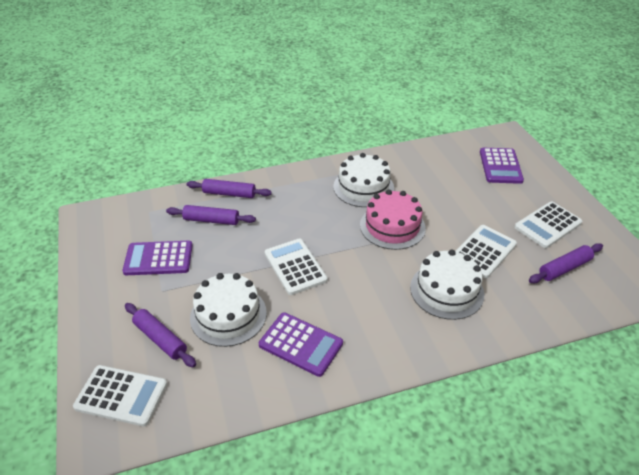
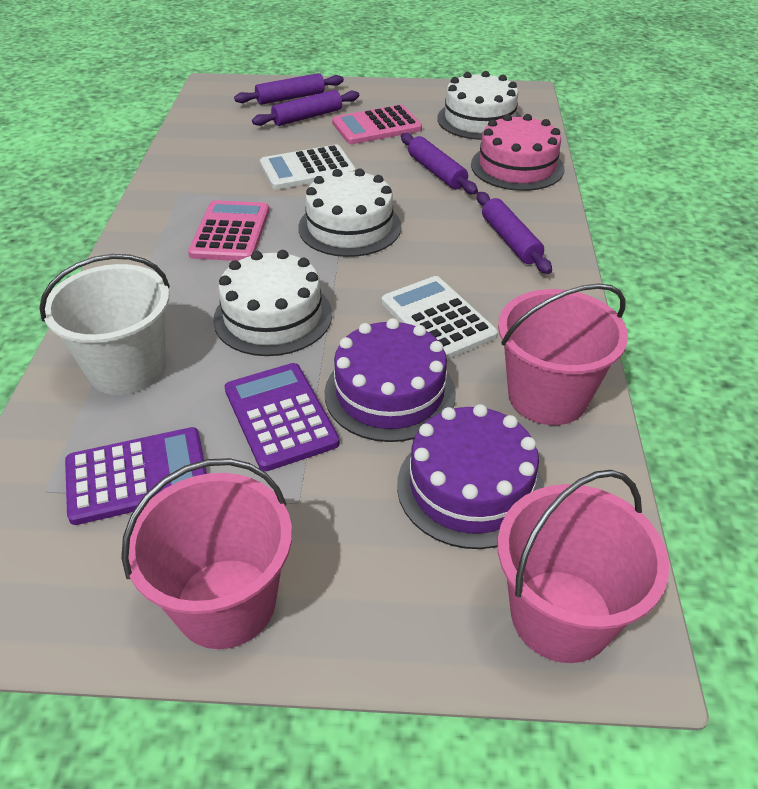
pink bucket: none = 0 -> [121,458,292,649] [497,470,669,663] [498,284,628,425] = 3
pink calculator: none = 0 -> [188,200,269,261] [332,105,422,144] = 2
purple cake: none = 0 -> [325,318,456,442] [397,404,544,549] = 2
purple calculator: [122,241,193,275] [259,312,343,377] [480,148,524,184] = 3 -> [65,427,207,525] [225,363,340,471] = 2
white bucket: none = 0 -> [39,254,170,395] = 1
white calculator: [73,365,167,426] [265,239,328,295] [455,225,517,278] [514,202,583,248] = 4 -> [260,144,356,190] [382,276,498,360] = 2

